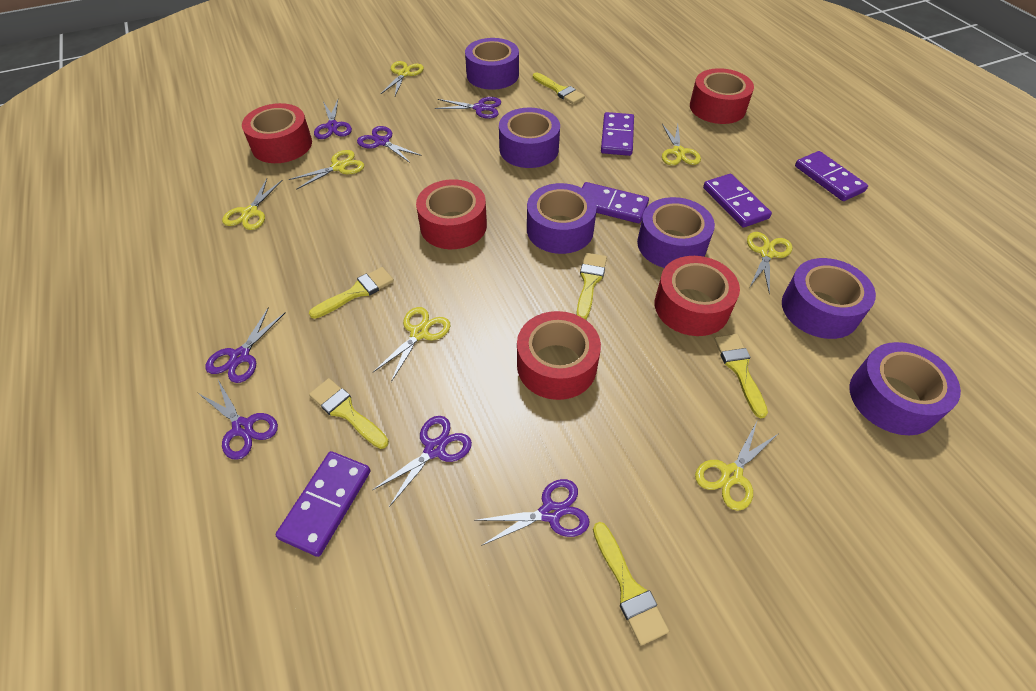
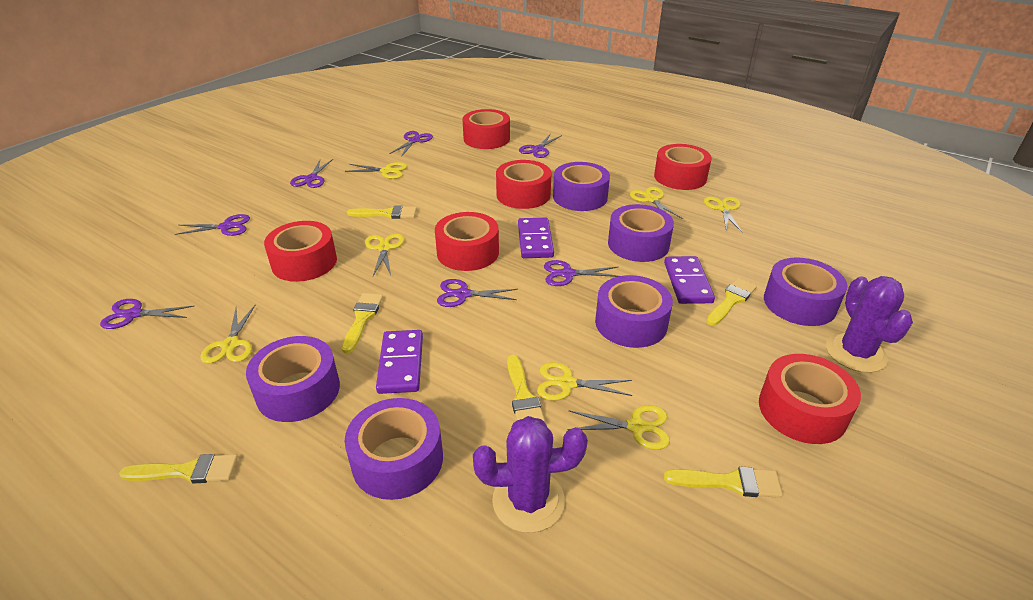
purple cactus: none = 0 -> [473,416,588,533] [826,276,913,373] = 2
purple domino: [275,451,371,557] [582,182,649,223] [601,112,634,156] [703,174,772,228] [795,151,868,201] = 5 -> [376,330,423,394] [518,218,554,258] [664,256,715,304] = 3
red tape: [242,103,312,163] [416,179,487,249] [517,311,601,400] [655,256,740,336] [690,68,754,124] = 5 -> [264,221,337,282] [435,212,499,271] [462,109,510,149] [496,160,551,209] [654,144,712,190] [759,354,861,444] = 6

